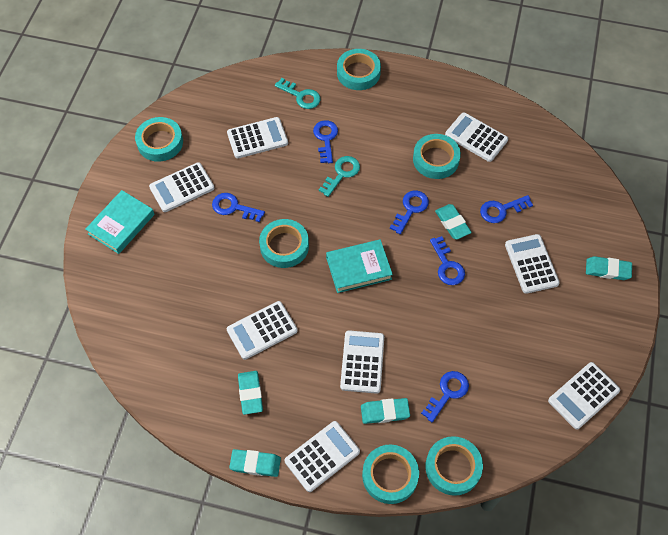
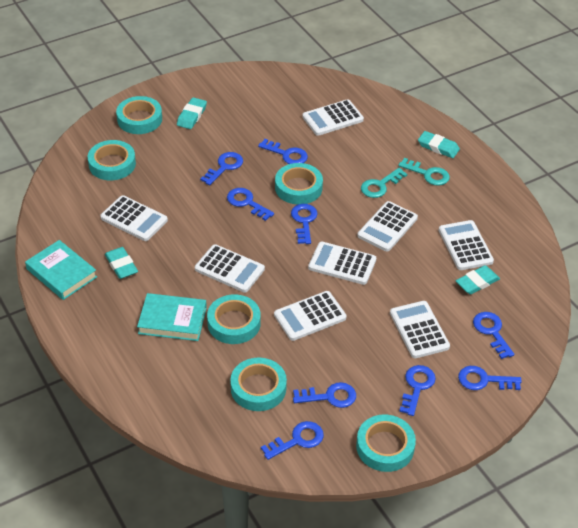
blue key: [212,193,265,222] [313,120,338,163] [390,190,429,234] [421,371,469,423] [430,236,465,285] [480,195,533,223] = 6 -> [200,152,243,185] [227,188,274,221] [258,139,308,164] [261,421,324,460] [291,204,317,244] [293,382,356,408] [399,365,436,416] [458,366,522,390] [473,312,515,359] = 9
turquoise eraser: [229,449,281,477] [238,371,263,415] [361,398,410,424] [435,204,472,240] [586,256,632,280] = 5 -> [105,247,138,279] [177,97,207,129] [418,131,460,158] [456,265,500,294] = 4

